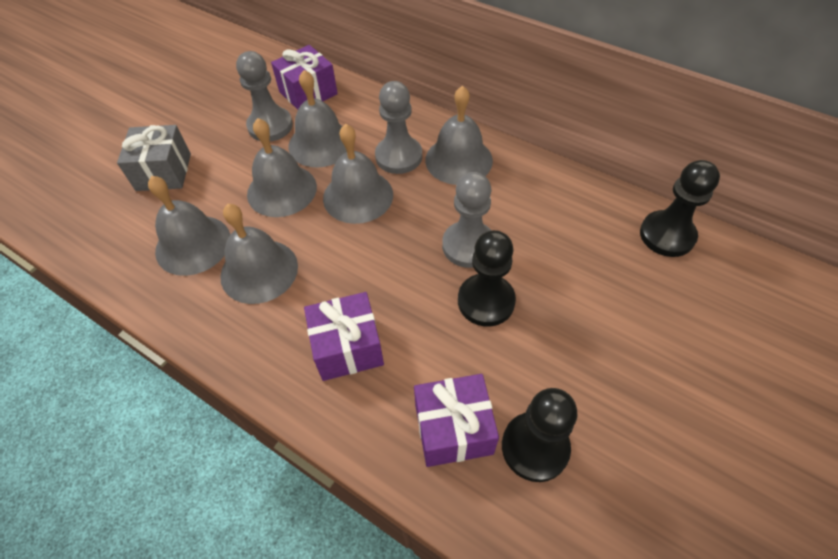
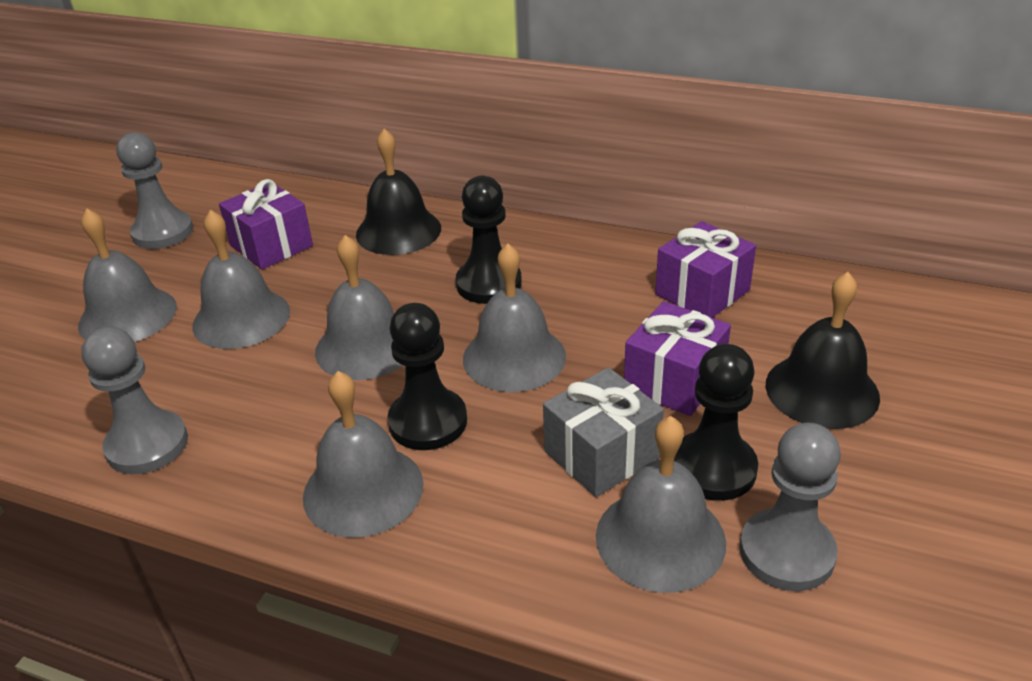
black bell: none = 0 -> [356,129,441,255] [765,272,880,429] = 2

